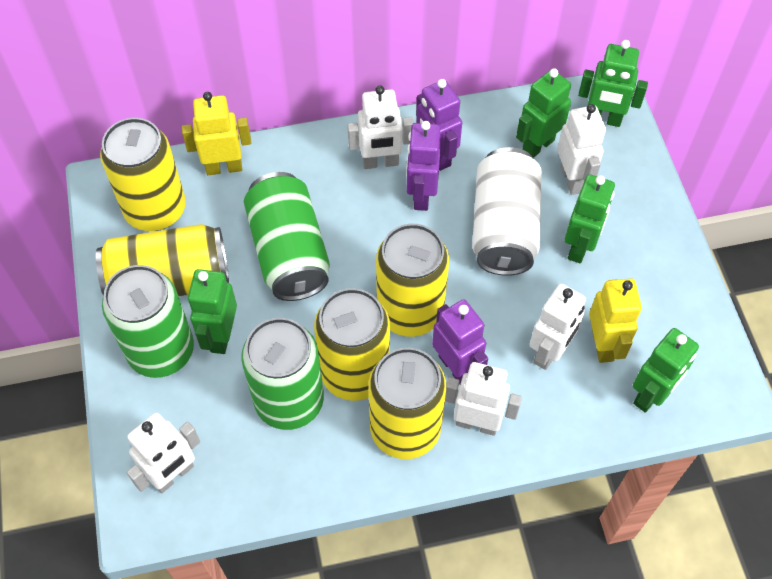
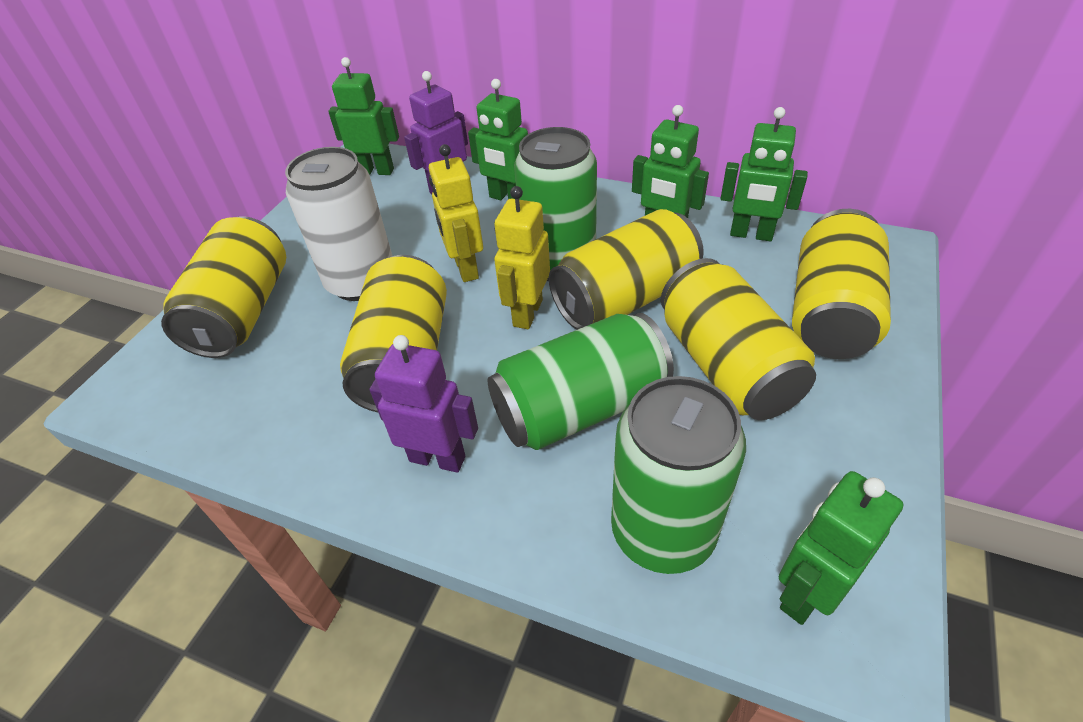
purple robot: [406,121,441,211] [416,79,462,171] [432,299,488,384] = 3 -> [369,335,478,473] [404,71,468,194] = 2
white robot: [127,412,200,493] [347,85,413,169] [445,362,522,436] [529,283,586,370] [557,104,606,195] = 5 -> none = 0

